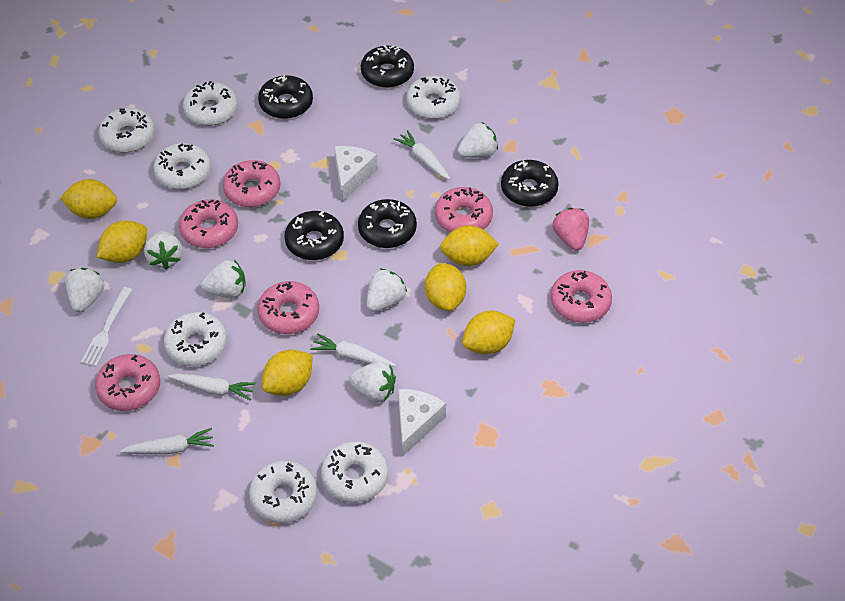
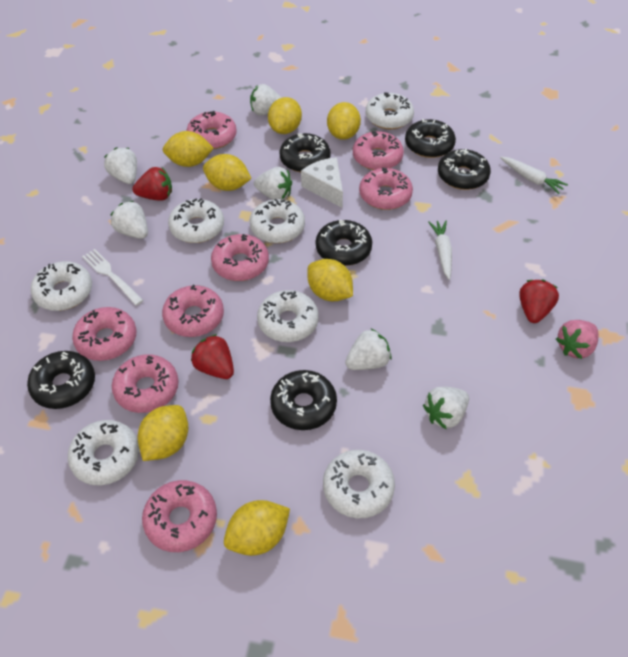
black donut: [258,75,313,119] [284,211,344,260] [358,199,417,248] [361,45,414,88] [501,160,559,207] = 5 -> [27,351,95,409] [270,370,337,430] [280,133,331,172] [316,220,372,266] [405,119,456,158] [438,149,491,190] = 6
pink donut: [95,354,160,411] [179,199,238,248] [223,160,281,207] [257,281,319,334] [435,187,493,233] [550,270,612,323] = 6 -> [72,307,136,361] [112,354,179,413] [142,480,217,552] [162,285,224,337] [187,111,237,149] [211,234,269,281] [353,131,404,170] [359,168,413,210] = 8
red strawberry: none = 0 -> [133,167,172,201] [191,334,234,379] [519,280,559,323] = 3
white carrot: [120,428,214,454] [168,373,256,401] [310,333,396,367] [394,130,451,180] = 4 -> [428,221,452,280] [500,157,568,194] = 2
white cheese: [334,146,378,202] [398,389,446,456] = 2 -> [301,157,343,208] = 1
yellow lemon: [60,179,117,219] [97,221,147,263] [262,350,313,396] [425,263,466,311] [440,225,499,266] [462,311,516,355] = 6 -> [138,405,188,461] [163,131,214,167] [203,154,252,191] [224,500,290,556] [268,97,302,134] [307,259,353,301] [327,102,361,140] = 7

